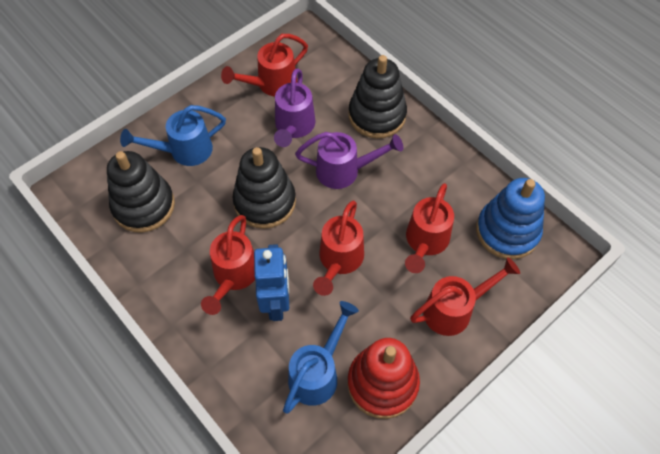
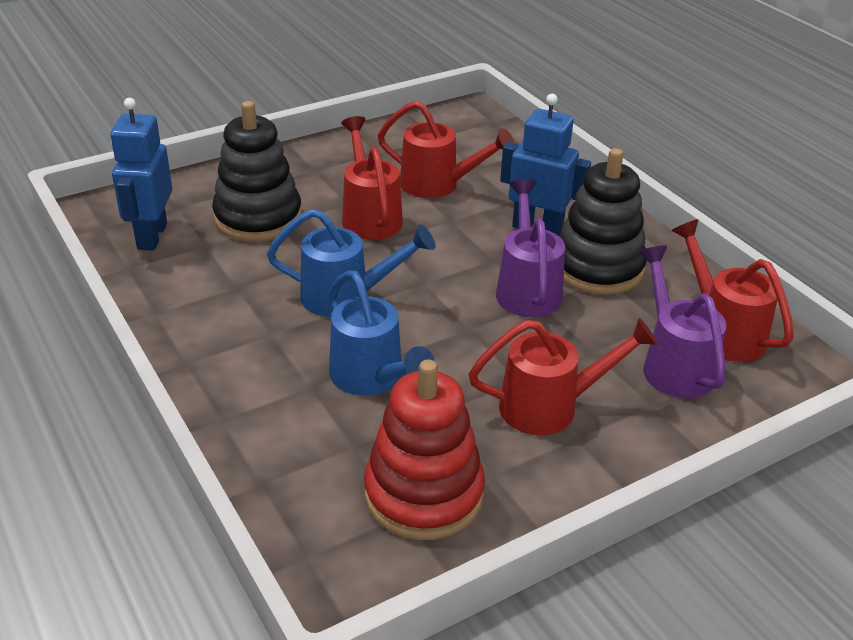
black stacking toy: [107,151,175,233] [232,147,296,229] [348,55,407,139] = 3 -> [212,101,302,242] [559,148,647,295] = 2
blue robot: [254,244,289,321] = 1 -> [110,98,172,251] [500,94,591,236] = 2
blue stacking toy: [476,178,545,259] = 1 -> none = 0
red watering can: [201,215,255,315] [221,34,308,97] [313,201,364,296] [405,183,454,273] [410,257,520,336] = 5 -> [341,116,403,240] [378,100,514,198] [469,318,658,435] [672,219,794,362] = 4

